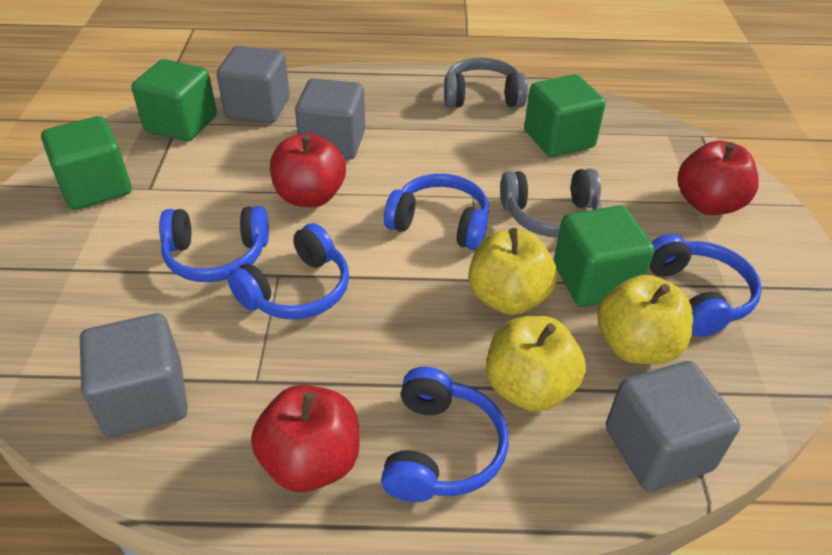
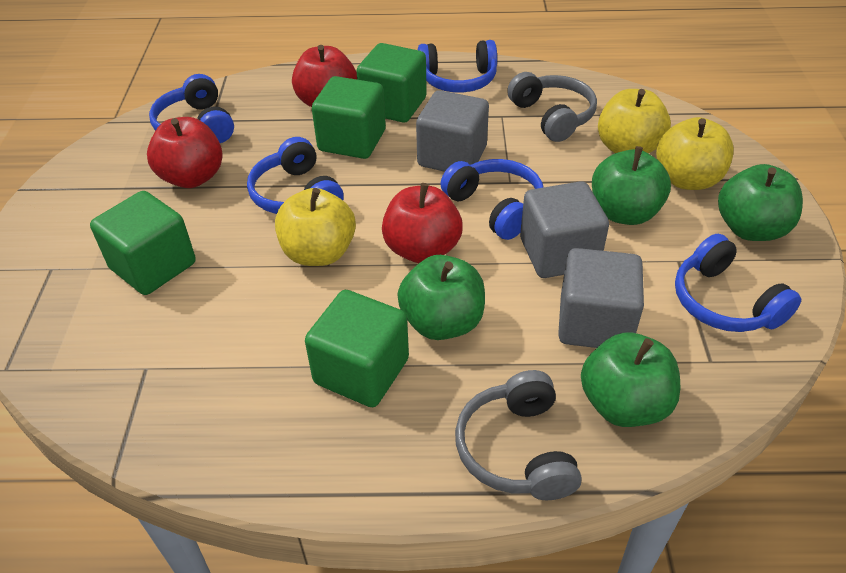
green apple: none = 0 -> [397,255,485,340] [581,332,680,427] [592,146,671,225] [718,164,803,241] = 4
grey cube: [80,313,188,437] [217,46,290,123] [295,78,365,160] [606,361,740,491] = 4 -> [416,90,489,172] [520,181,609,278] [558,248,644,348] = 3

